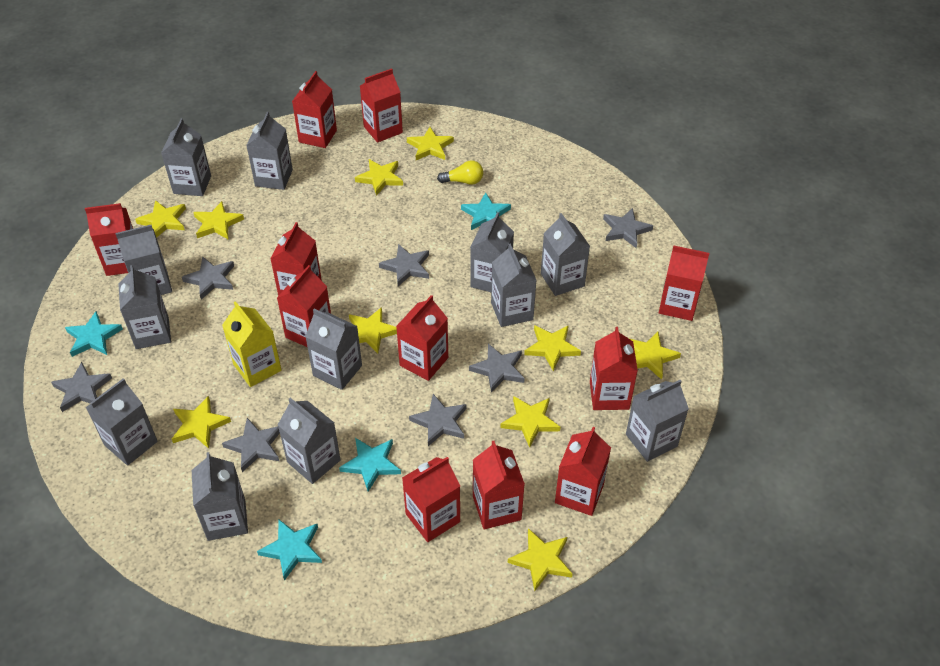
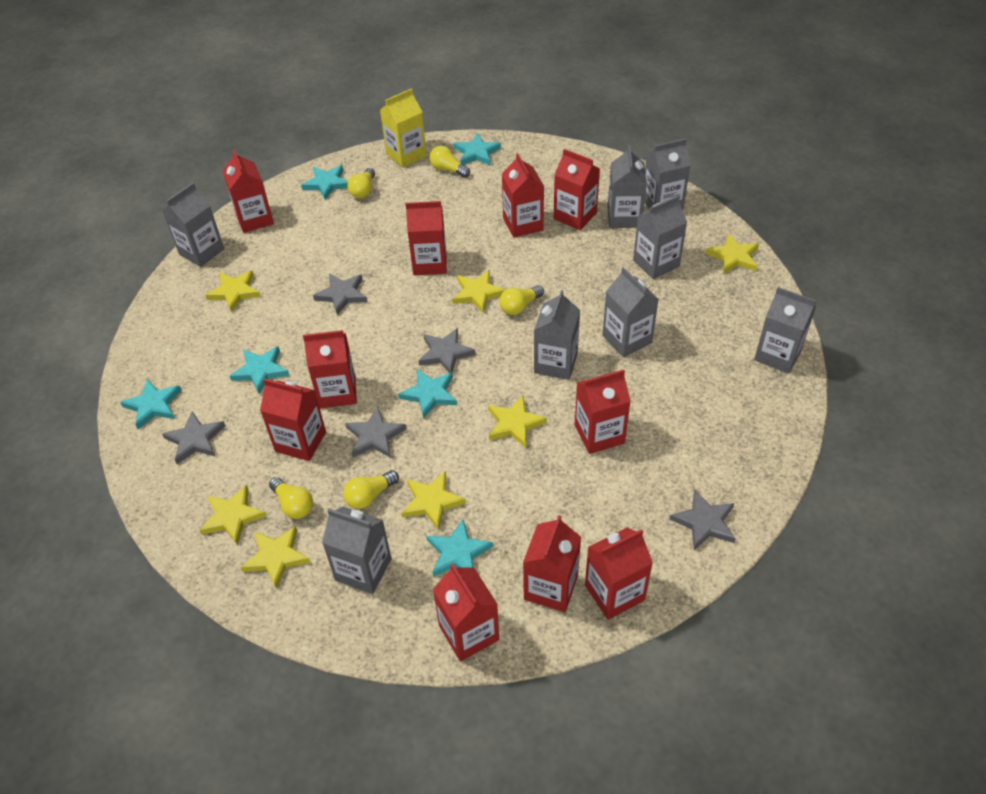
grey carton: [85,378,158,466] [116,225,172,295] [118,265,171,349] [161,118,211,196] [192,452,248,541] [246,112,293,190] [278,398,341,484] [305,309,362,390] [470,212,514,292] [491,243,536,327] [541,213,590,296] [626,380,689,462] = 12 -> [163,183,224,267] [322,507,392,594] [534,290,580,380] [602,267,659,357] [607,146,647,228] [633,195,687,279] [645,138,691,210] [754,287,816,373] = 8
grey star: [51,362,112,412] [182,256,234,300] [222,418,280,472] [379,244,429,286] [409,394,467,446] [469,344,525,393] [603,208,653,248] = 7 -> [162,411,225,464] [313,274,368,315] [345,407,407,458] [419,328,476,373] [670,490,736,550] = 5
red carton: [85,203,133,276] [270,222,322,296] [277,265,331,347] [292,71,337,148] [360,68,403,143] [396,295,448,381] [402,457,460,542] [473,441,525,529] [555,427,611,516] [590,327,638,410] [659,245,709,321] = 11 -> [223,150,274,233] [260,379,326,461] [303,330,357,408] [406,201,447,275] [433,563,499,661] [502,153,544,238] [523,515,581,612] [554,149,600,230] [575,369,631,454] [585,528,653,620] = 10
turquoise star: [65,311,123,357] [257,519,322,581] [339,438,401,492] [461,192,511,230] = 4 -> [120,379,182,429] [230,346,289,394] [301,165,348,200] [398,369,457,419] [426,519,493,577] [454,134,501,166] = 6
yellow light bulb: [437,160,483,185] = 1 -> [269,477,313,519] [343,470,399,509] [347,168,375,199] [430,146,470,178] [499,285,544,315] = 5
yellow star: [135,200,186,238] [172,396,231,449] [193,201,244,240] [349,307,397,354] [355,159,403,196] [407,127,454,160] [500,396,560,448] [508,528,573,591] [524,325,581,371] [630,332,681,380] = 10 -> [199,485,267,545] [205,271,261,312] [240,526,311,589] [401,471,466,530] [452,270,505,313] [488,396,547,448] [706,233,759,274] = 7

